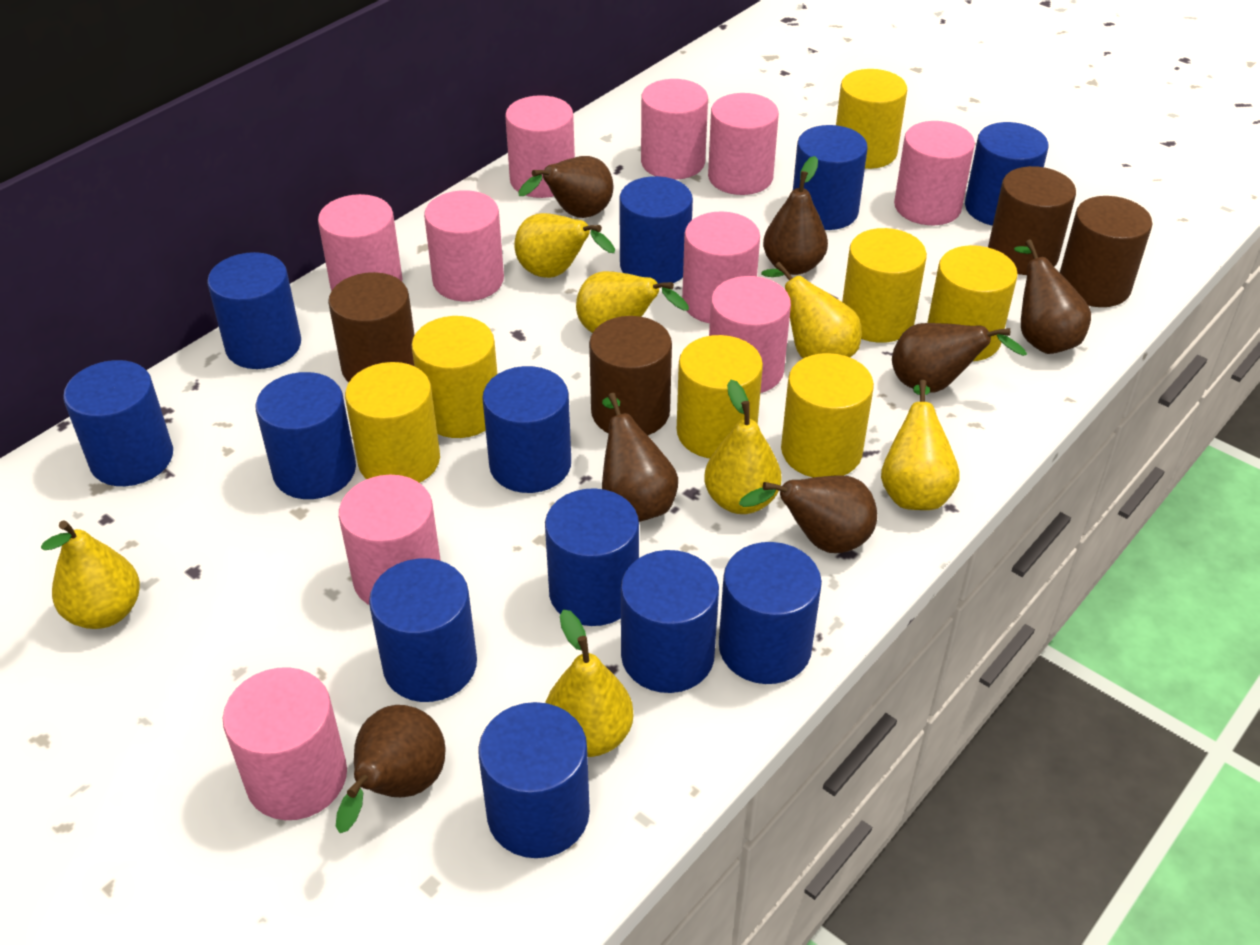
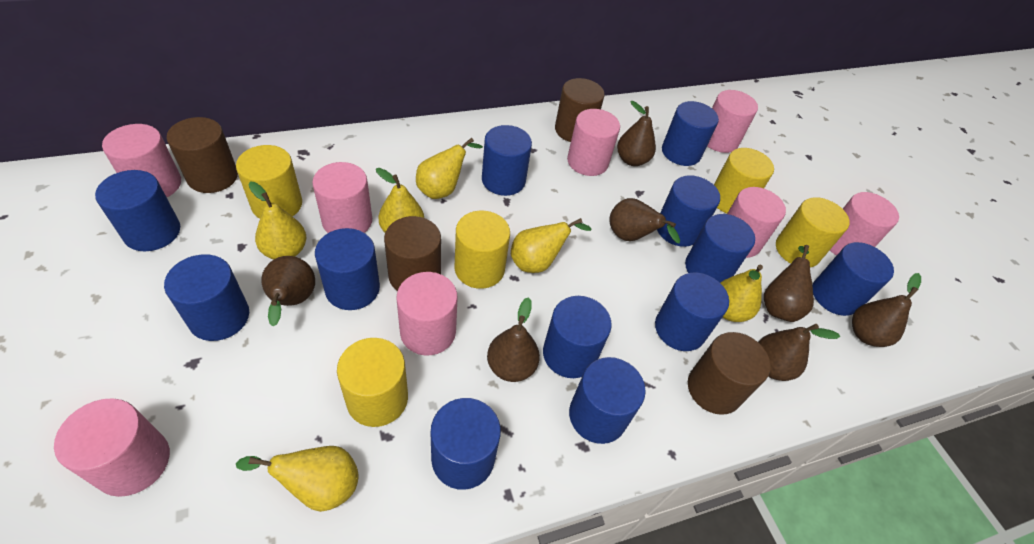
pink cylinder: [223,667,347,820] [318,194,402,291] [339,475,441,605] [424,190,504,301] [505,95,575,198] [641,79,708,180] [682,211,760,324] [708,93,779,195] [709,276,791,393] [894,121,975,225] = 10 -> [54,398,170,497] [102,124,181,197] [312,162,372,233] [397,272,458,356] [567,109,620,176] [707,90,758,153] [727,187,786,258] [830,192,899,256] = 8
yellow cylinder: [345,362,440,483] [411,316,497,438] [677,335,763,458] [781,353,874,478] [836,69,907,169] [842,228,927,343] [927,245,1018,361] = 7 -> [236,145,302,218] [337,338,408,427] [455,211,510,289] [714,148,774,213] [776,197,850,267] = 5
yellow pear: [41,520,140,629] [514,213,615,278] [545,609,634,757] [576,271,689,333] [704,380,782,514] [761,262,861,358] [881,380,960,510] = 7 -> [236,446,359,512] [249,182,306,259] [376,168,424,233] [416,138,483,199] [511,218,592,273] [721,265,763,322] = 6

